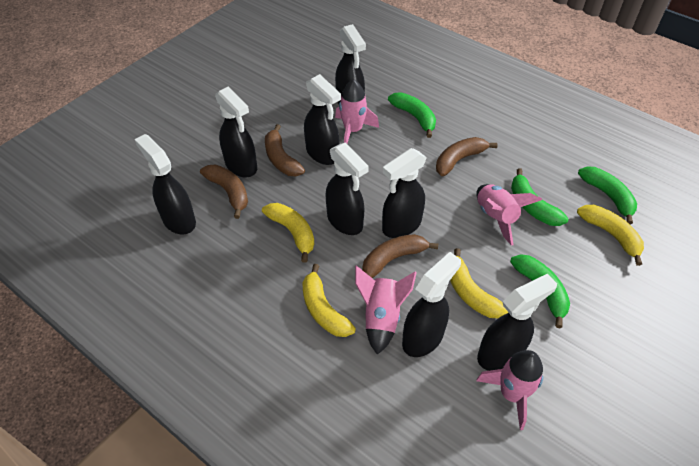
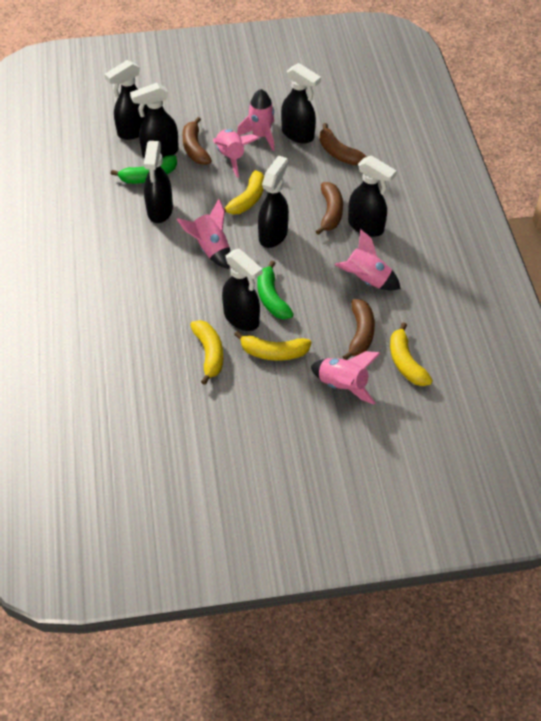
black spray bottle: [135,134,196,235] [215,86,257,177] [304,74,341,165] [326,142,369,235] [335,24,366,104] [382,148,427,238] [402,252,461,357] [477,274,557,371] = 8 -> [104,60,148,140] [130,83,179,158] [144,141,173,223] [222,249,262,331] [258,155,289,248] [281,63,321,144] [348,155,397,237] = 7
green banana: [388,92,436,138] [510,254,570,328] [511,168,568,226] [578,167,637,225] = 4 -> [111,155,177,184] [258,261,294,319] = 2
pink rocket: [335,79,379,143] [355,265,417,355] [476,184,542,246] [476,350,543,430] = 4 -> [177,199,230,269] [213,129,259,177] [237,89,275,151] [311,351,380,405] [335,229,401,291] = 5

